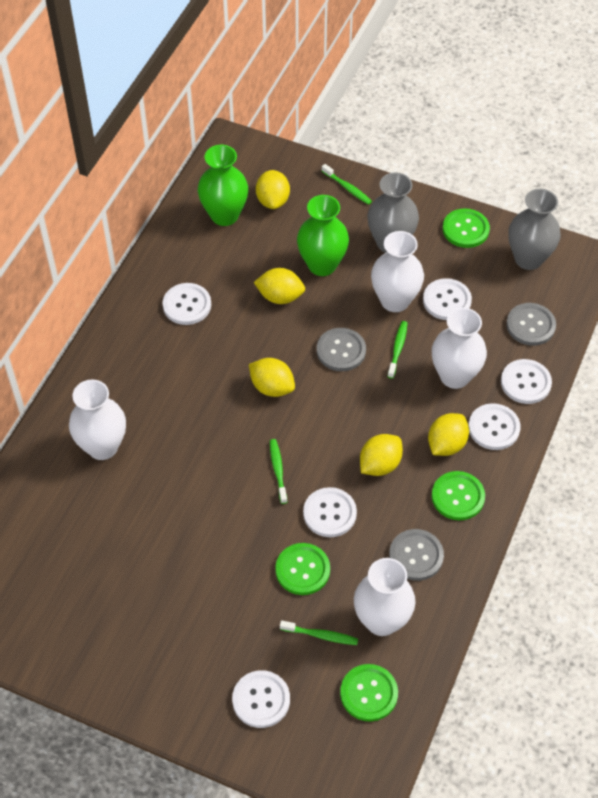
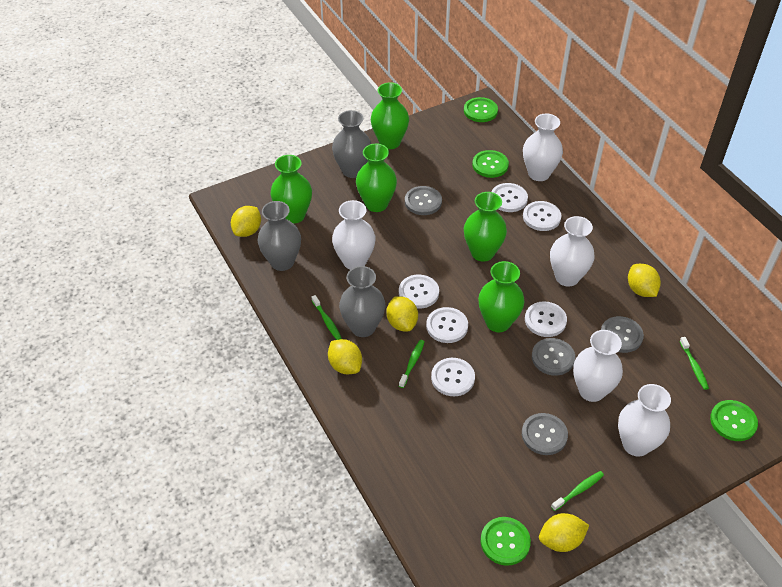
green vase: [198,145,248,226] [297,195,349,276] = 2 -> [270,155,312,224] [356,143,397,212] [371,82,409,149] [464,192,507,262] [478,261,524,332] = 5
grey button: [317,328,366,371] [389,529,444,581] [506,303,556,346] = 3 -> [405,186,442,215] [522,413,568,455] [532,338,575,376] [601,316,644,353] = 4
grey vase: [367,172,419,253] [508,189,561,270] = 2 -> [258,201,301,271] [332,110,371,178] [339,266,385,337] = 3
white vase: [69,380,126,460] [354,558,416,636] [371,231,424,312] [432,308,487,389] = 4 -> [332,200,376,270] [523,114,563,181] [550,216,595,287] [573,330,623,402] [618,384,671,457] = 5

